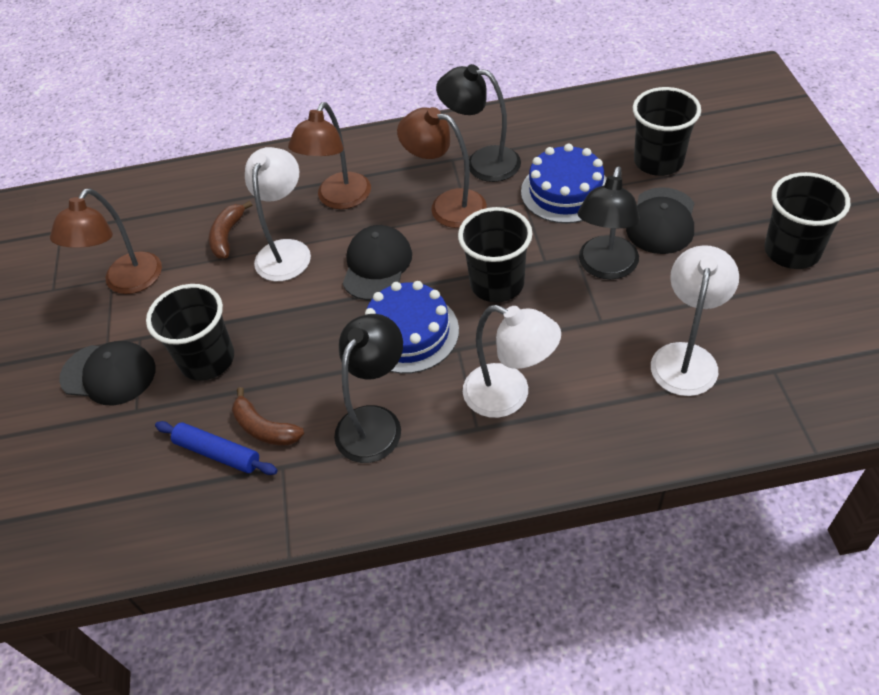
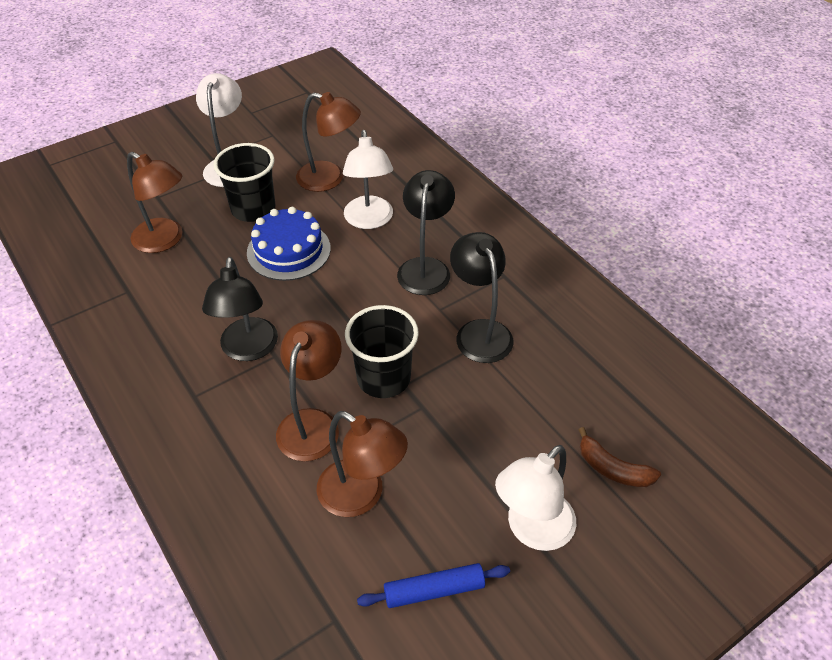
black cap: [59,341,155,405] [343,225,412,300] [626,187,694,254] = 3 -> none = 0
black cup: [146,284,234,381] [458,207,532,302] [633,87,701,176] [764,172,850,269] = 4 -> [213,143,275,222] [345,305,419,398] = 2
blue cake: [365,281,459,374] [521,144,607,223] = 2 -> [247,207,331,281] = 1
brown banana: [209,201,252,259] [232,387,304,446] = 2 -> [578,427,661,487] = 1
brown lamp: [50,188,162,294] [288,102,371,209] [397,107,487,228] = 3 -> [127,152,183,253] [276,320,342,462] [296,92,361,192] [317,411,408,517] = 4

